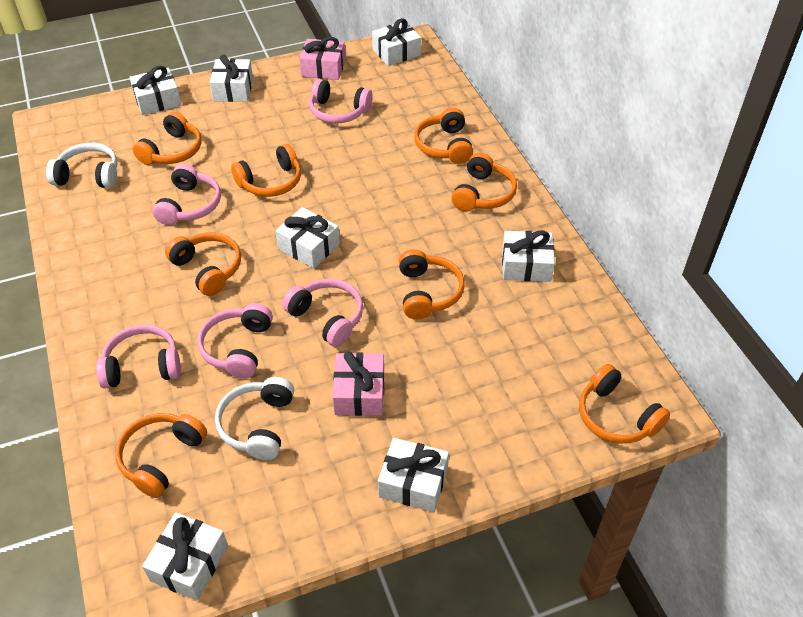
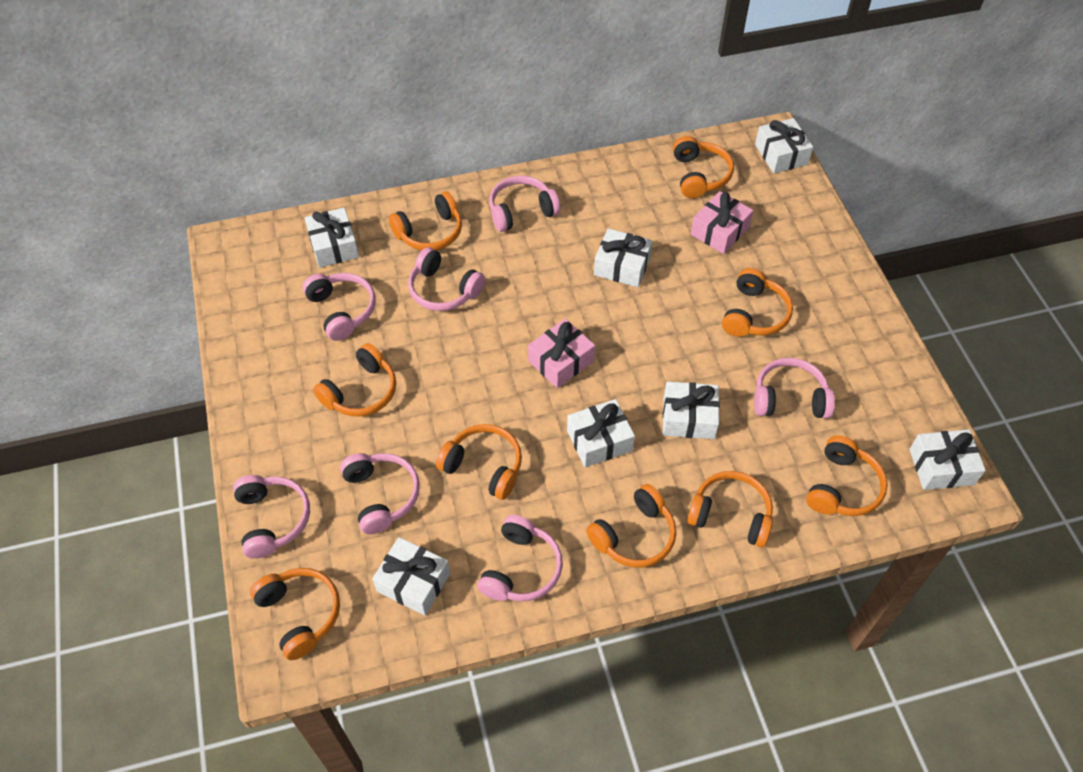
orange headphones: [115,413,207,498] [133,112,201,165] [165,232,241,296] [231,144,301,197] [399,249,465,319] [414,108,473,164] [451,153,517,211] [579,364,670,444] = 8 -> [250,568,340,660] [313,343,396,417] [389,192,462,251] [436,424,522,500] [586,484,676,568] [673,136,734,198] [687,471,773,548] [722,268,793,337] [806,435,888,516] = 9
pink headphones: [96,325,181,389] [152,164,221,225] [197,303,273,379] [282,279,363,347] [309,79,373,123] = 5 -> [233,475,310,559] [302,273,376,341] [340,453,420,534] [408,247,485,311] [477,515,563,601] [489,176,560,232] [754,358,835,419] = 7
white headphones: [46,143,118,188] [215,377,294,460] = 2 -> none = 0

